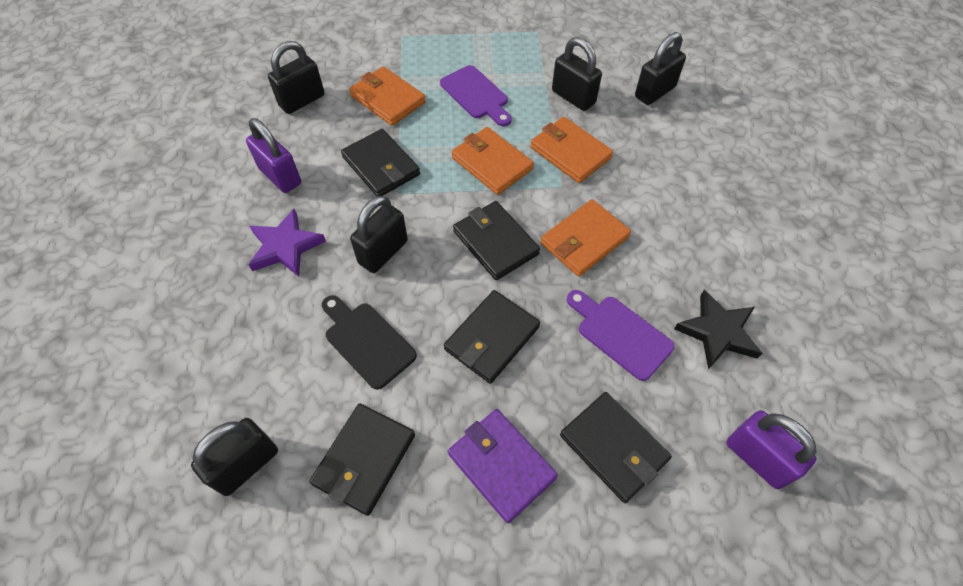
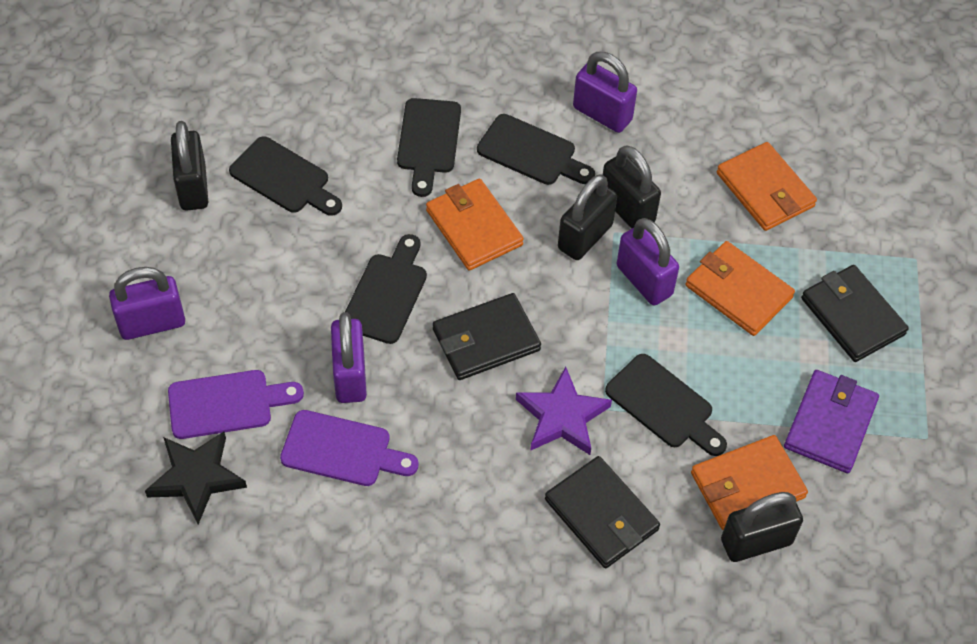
black cutting board: [322,295,417,390] = 1 -> [229,136,342,216] [345,234,427,344] [397,98,461,197] [477,114,595,185] [605,354,727,456] = 5
black padlock: [191,418,278,496] [268,41,324,114] [350,196,408,273] [552,37,602,111] [635,32,686,105] = 5 -> [171,121,208,211] [558,174,617,260] [603,145,661,229] [721,492,803,562] = 4
black wallet: [309,403,415,516] [341,129,420,197] [444,290,540,384] [453,201,540,280] [560,392,672,503] = 5 -> [433,293,541,380] [545,456,660,568] [801,265,909,362] = 3
purple padlock: [246,118,301,193] [726,410,817,489] = 2 -> [109,267,185,340] [331,312,367,403] [573,52,637,133] [617,218,679,306] = 4

